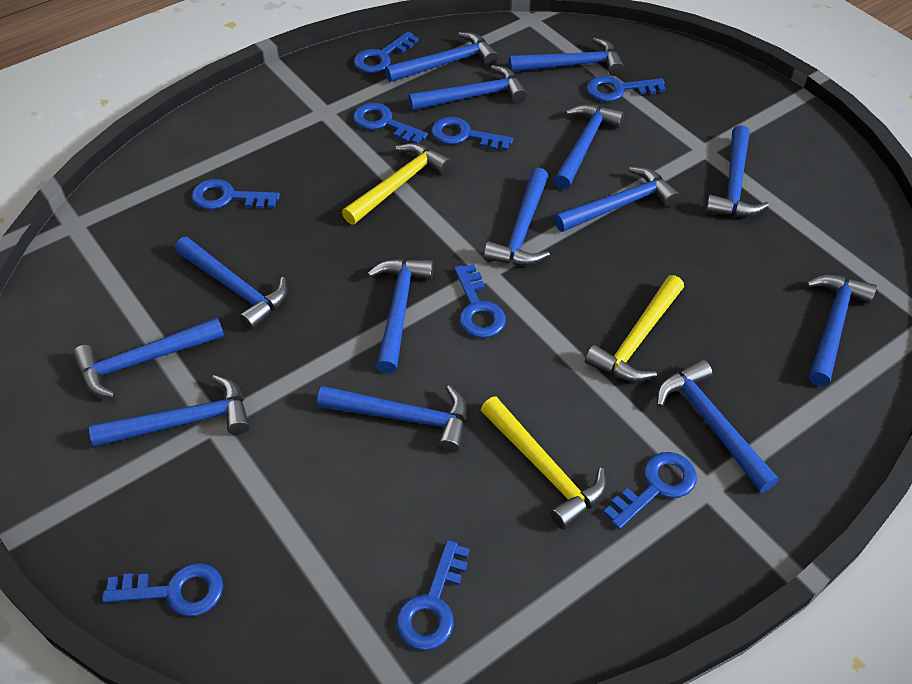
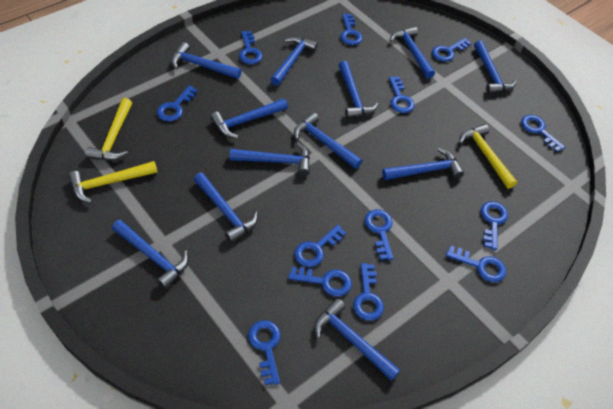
blue hammer: [73,318,224,398] [89,375,250,447] [175,237,288,330] [317,385,467,453] [367,259,434,374] [385,32,498,82] [408,65,527,111] [484,168,550,266] [509,37,624,76] [554,104,624,190] [554,167,680,232] [657,359,779,493] [705,125,769,217] [806,275,877,386] = 14 -> [112,220,189,289] [171,42,241,79] [194,172,258,243] [211,98,288,138] [230,143,310,176] [271,36,318,86] [294,112,362,169] [314,298,400,381] [338,61,379,118] [382,148,464,180] [390,26,435,79] [474,41,517,94] = 12
blue key: [102,563,223,617] [192,179,280,210] [353,103,428,144] [354,31,419,74] [396,540,470,650] [431,117,513,151] [454,264,506,338] [586,76,666,102] [603,452,697,530] = 9 -> [157,86,198,121] [239,31,263,64] [248,320,281,385] [288,267,352,297] [294,225,346,267] [340,14,363,45] [353,263,384,321] [364,209,394,260] [389,76,415,113] [432,38,471,62] [446,246,506,282] [481,201,508,250] [521,115,565,152] = 13

